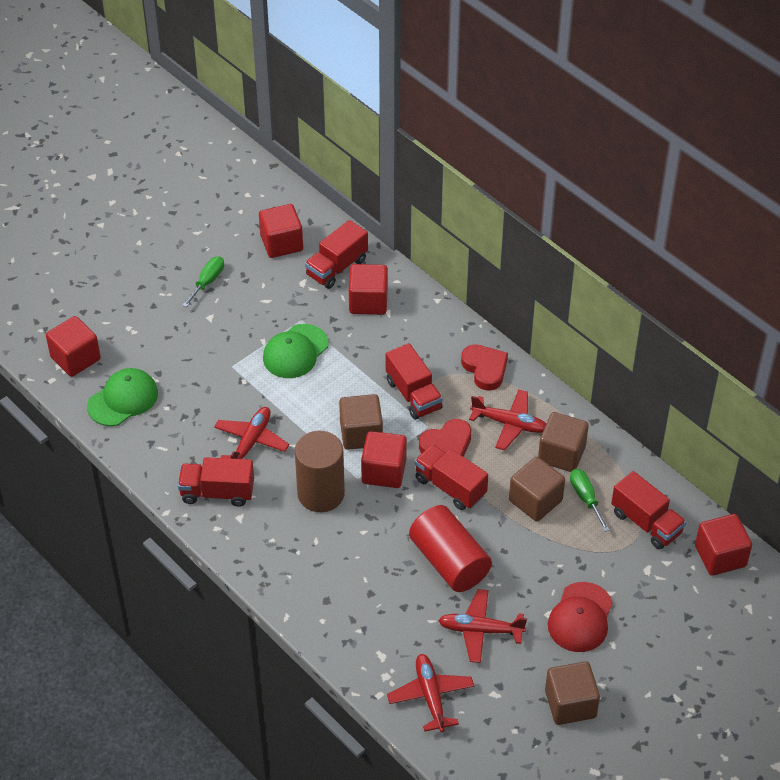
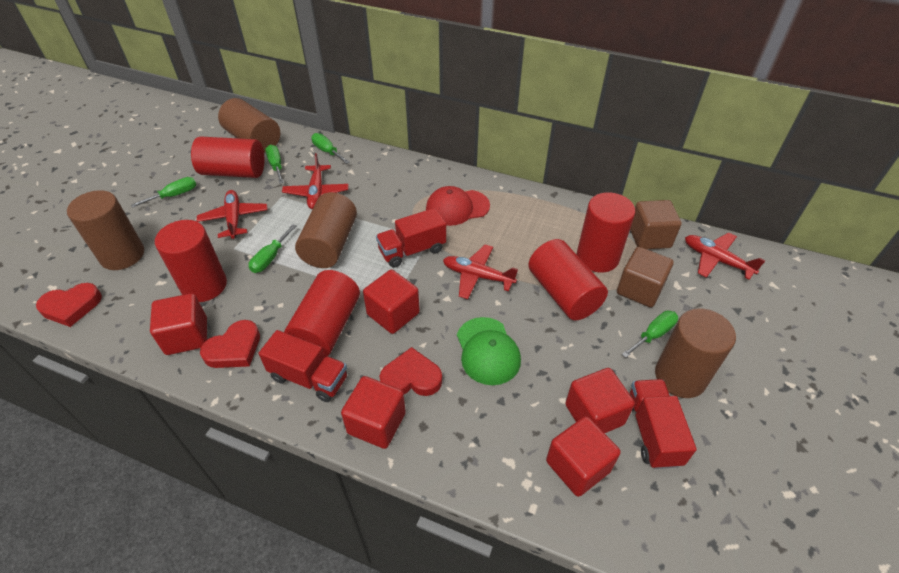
brown cube: [339,394,383,450] [509,457,565,521] [538,412,589,472] [545,661,600,725] = 4 -> [617,247,674,308] [630,200,682,249] = 2
brown cylinder: [295,431,345,512] = 1 -> [67,190,144,270] [218,98,280,153] [295,192,357,268] [655,308,736,398] = 4
green cap: [87,368,158,426] [263,324,329,378] = 2 -> [457,317,521,385] = 1
green screwdriver: [182,256,224,307] [570,469,610,532] = 2 -> [131,177,196,208] [249,224,297,273] [265,145,284,183] [311,133,350,164] [622,311,678,358] = 5
red cylinder: [409,505,492,592] = 1 -> [155,220,227,302] [191,136,264,178] [284,270,360,357] [528,239,608,320] [577,192,635,273] = 5
red heart: [419,419,472,457] [461,344,508,391] = 2 -> [36,283,102,327] [200,320,260,368] [380,347,442,396] = 3
red truck: [178,457,254,507] [305,220,368,289] [386,343,443,420] [415,444,488,510] [611,471,686,550] = 5 -> [259,330,347,402] [376,208,446,268] [630,379,697,469] = 3

